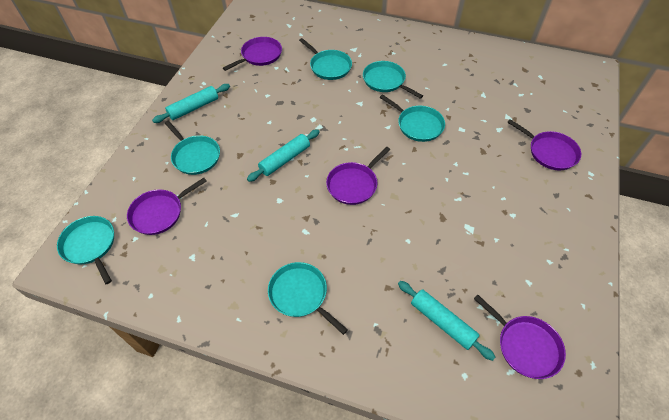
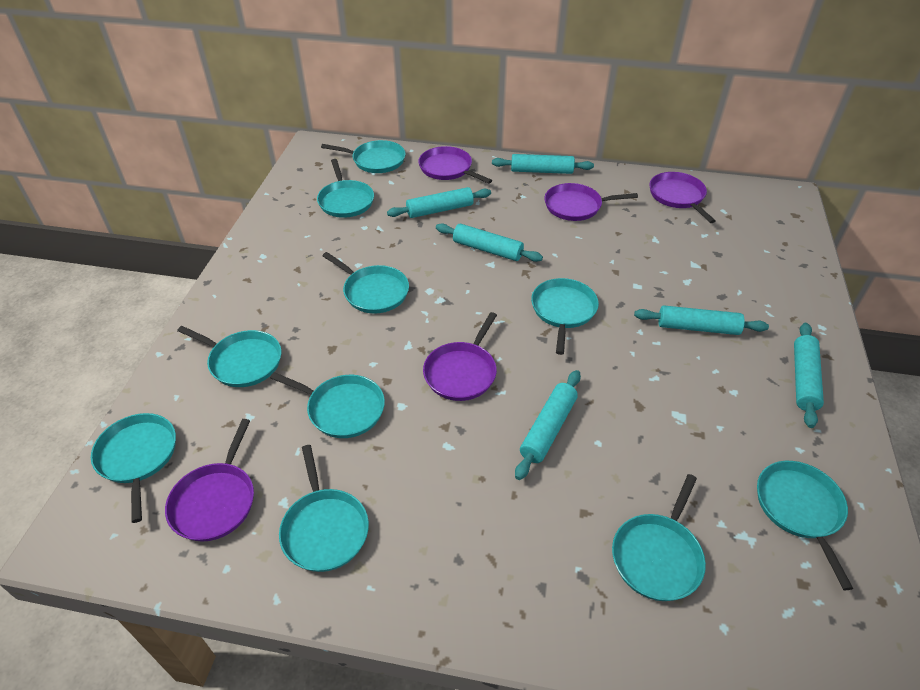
turquoise pan: [57,216,114,284] [165,121,220,175] [268,262,348,335] [299,38,352,80] [363,61,423,99] [380,94,445,142] = 6 -> [91,413,176,523] [177,326,281,387] [270,372,385,438] [279,445,369,572] [317,159,374,218] [321,140,406,173] [322,252,409,314] [531,278,599,355] [612,474,706,601] [757,461,853,590] = 10
turquoise rolling pin: [152,84,230,123] [247,129,320,182] [398,281,495,361] = 3 -> [387,187,491,218] [436,223,543,262] [492,154,594,174] [515,370,581,480] [634,305,769,335] [794,323,824,428] = 6

